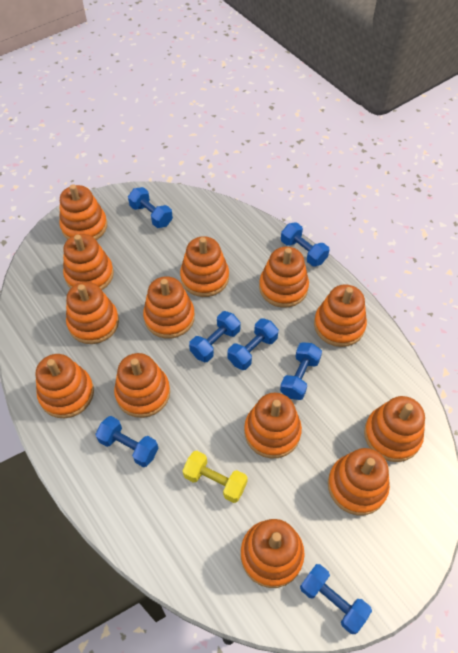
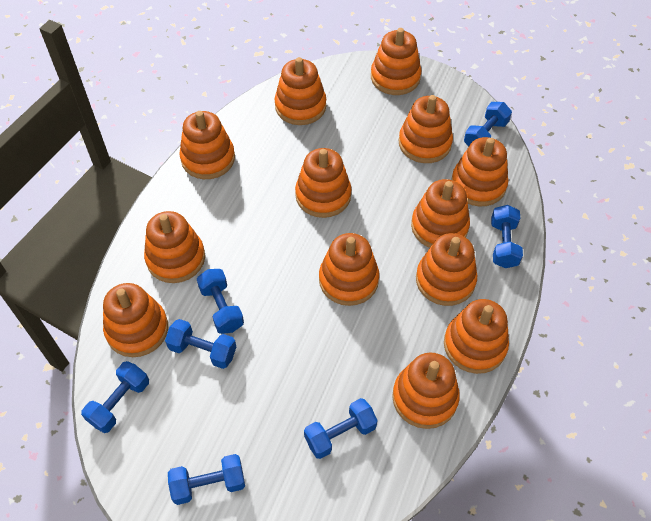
yellow dumbbell: [183,451,248,503] = 1 -> none = 0

